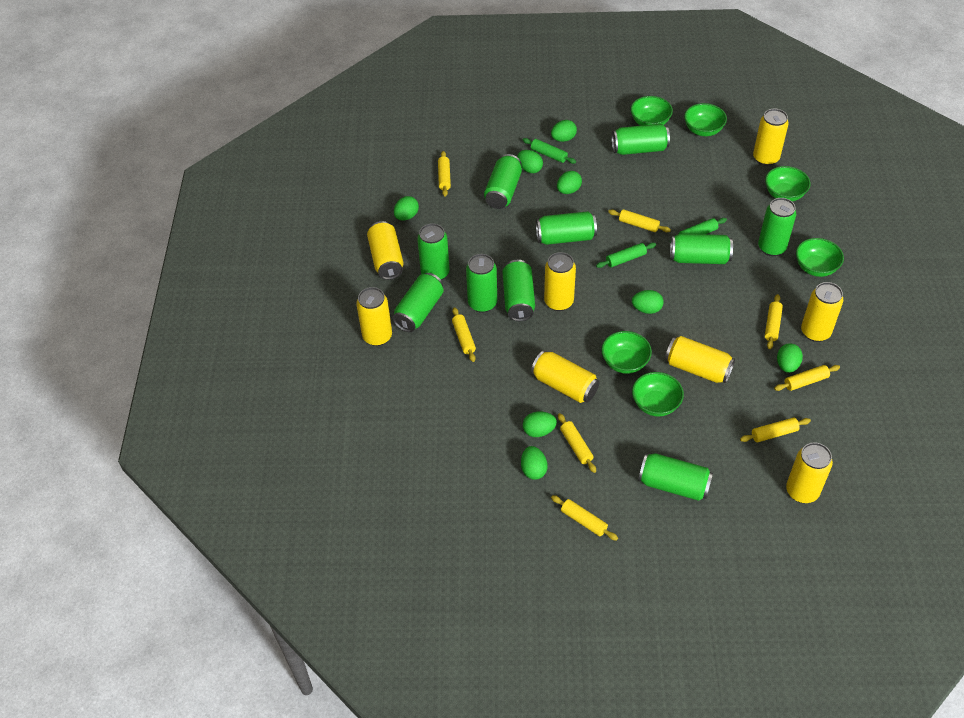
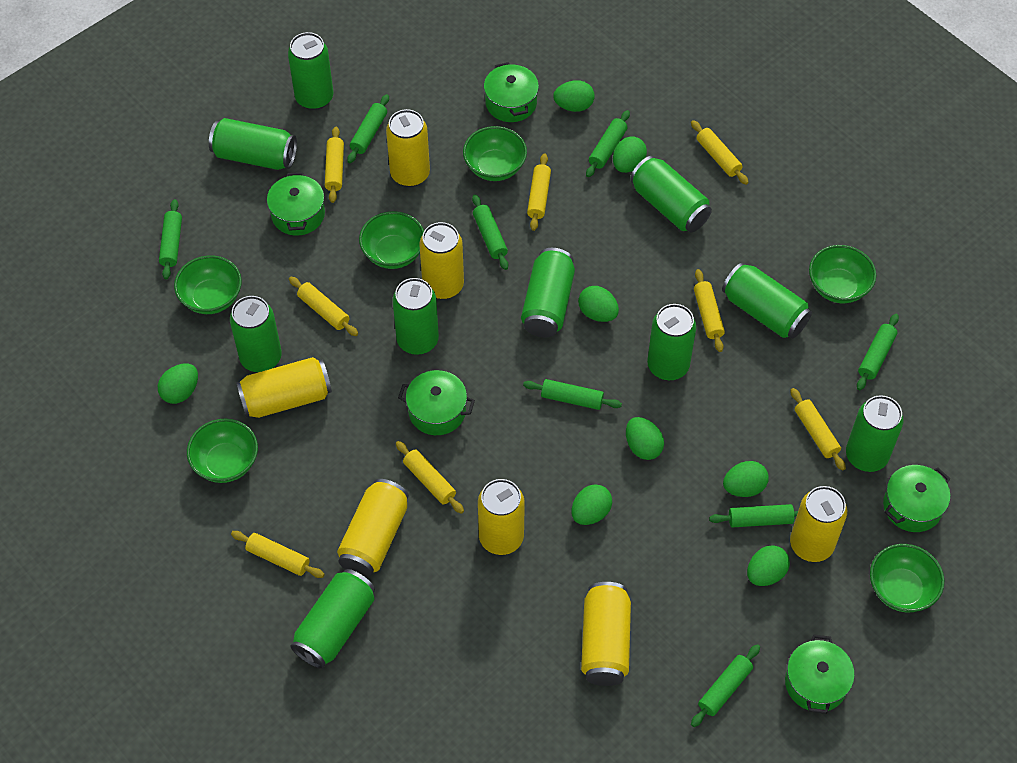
green pot: none = 0 -> [267,172,325,235] [398,370,475,435] [484,62,539,122] [785,634,855,714] [883,465,950,532] = 5
green rolling pin: [523,138,576,164] [596,243,656,268] [670,218,727,243] = 3 -> [159,199,182,280] [347,94,389,163] [472,195,508,270] [523,379,622,410] [586,110,630,177] [691,644,760,727] [709,504,798,528] [857,314,899,390] = 8
yellow can: [356,287,392,346] [367,221,404,280] [531,351,599,403] [544,252,576,311] [665,336,735,384] [753,109,789,166] [786,442,833,503] [801,282,843,342] = 8 -> [236,357,332,418] [337,479,409,577] [386,109,430,187] [420,222,464,299] [478,479,525,555] [581,582,631,686] [790,486,847,562] = 7

